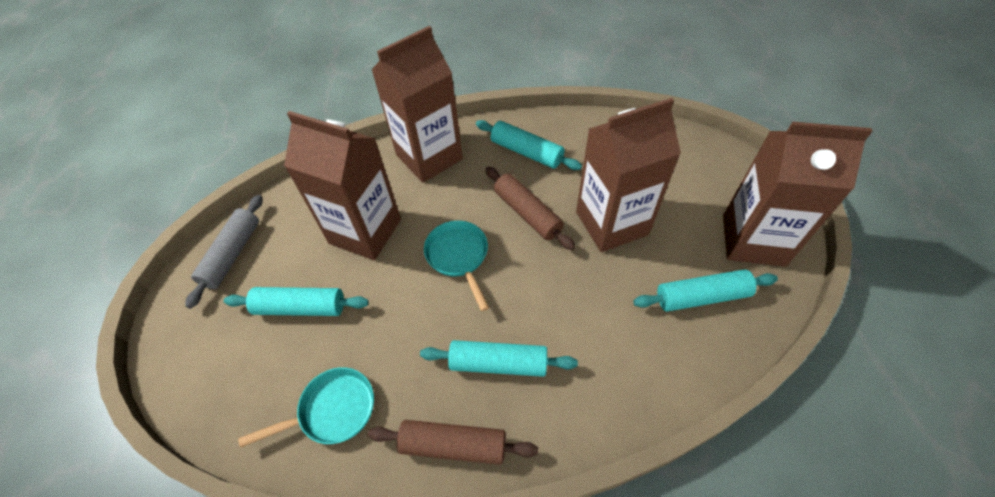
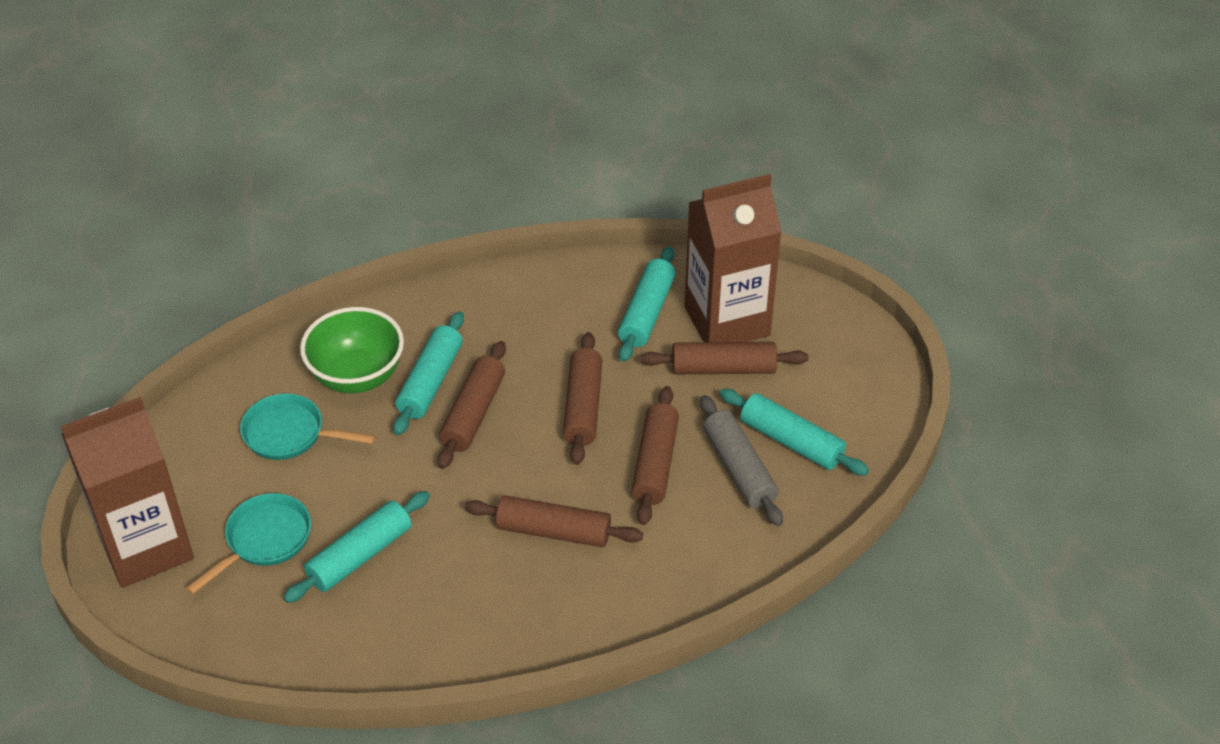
brown carton: [284,111,401,260] [371,26,463,183] [576,98,681,252] [723,122,872,267] = 4 -> [60,397,194,588] [684,174,782,342] = 2
brown rolling pin: [368,420,538,465] [485,167,575,250] = 2 -> [438,341,506,469] [465,495,643,547] [563,332,602,465] [631,386,679,525] [640,342,808,374] = 5
green bowl: none = 0 -> [300,307,404,393] = 1

